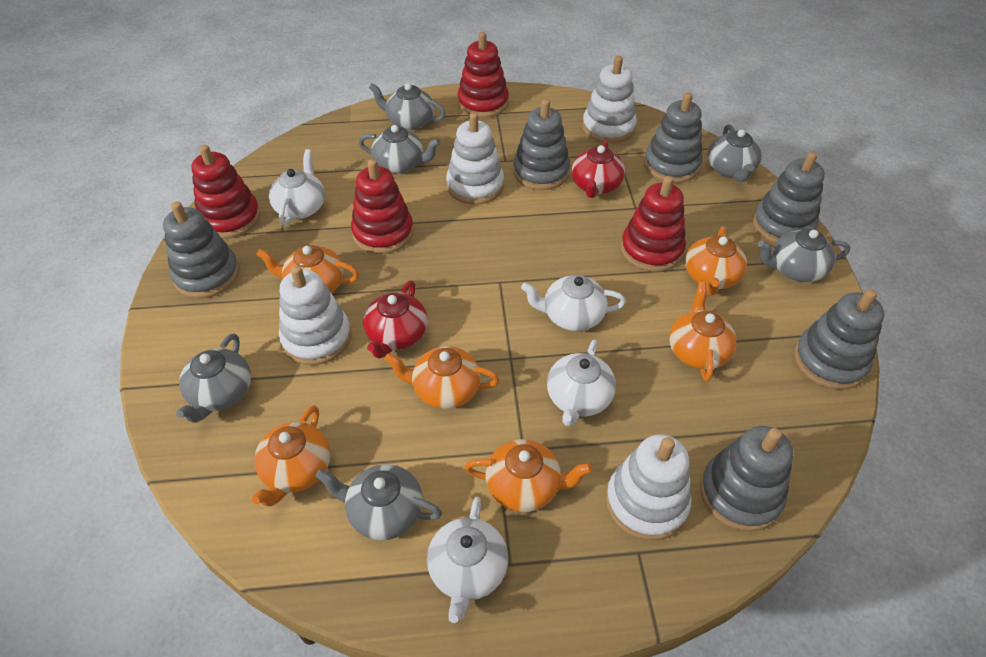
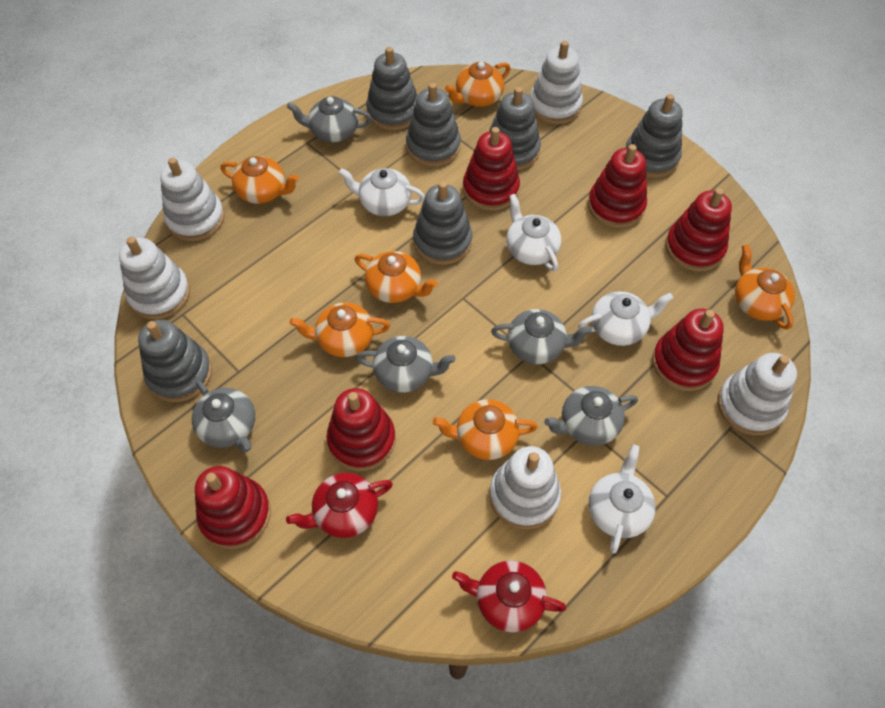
grey teapot: [176,333,251,423] [316,464,442,541] [359,125,440,173] [369,83,446,130] [708,124,762,182] [758,229,850,282] = 6 -> [192,380,255,452] [287,96,372,142] [356,336,456,393] [491,309,592,364] [544,386,638,446] = 5
red stacking toy: [191,145,260,239] [351,159,414,254] [457,32,509,118] [621,176,686,272] = 4 -> [195,466,271,549] [326,388,395,471] [463,127,520,211] [588,144,647,228] [652,309,724,391] [665,188,732,271] = 6
white stacking toy: [279,265,351,365] [446,113,504,205] [582,56,637,144] [606,434,691,541] = 4 -> [119,237,190,320] [160,158,225,241] [489,446,561,529] [530,41,583,124] [717,353,797,435] = 5

